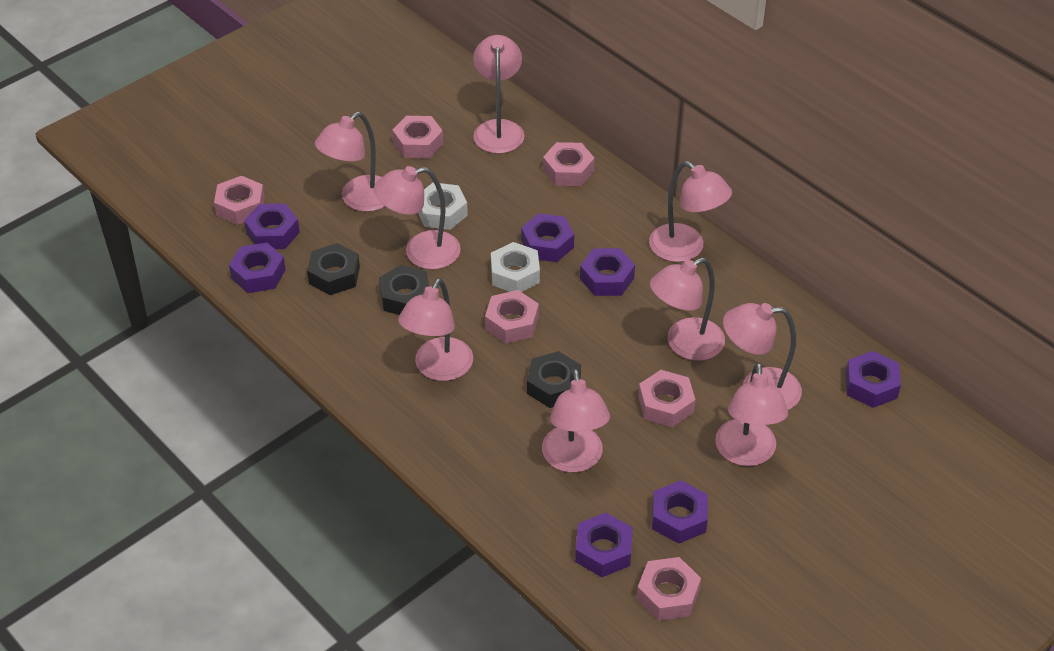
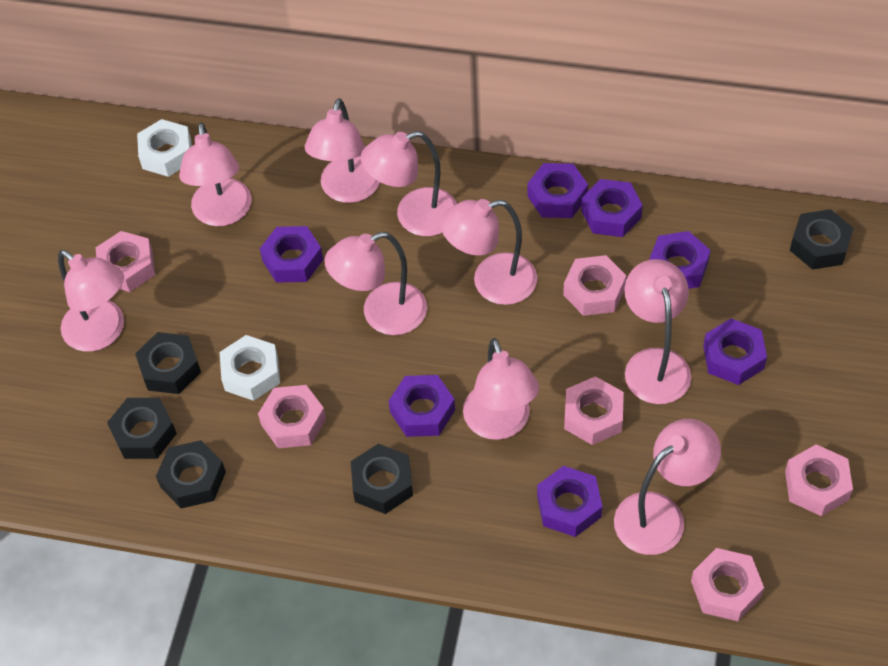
black nut: [307,243,360,295] [379,265,429,315] [527,351,581,408] = 3 -> [107,398,177,459] [135,332,201,394] [156,440,226,508] [351,444,413,514] [790,209,854,270] = 5

